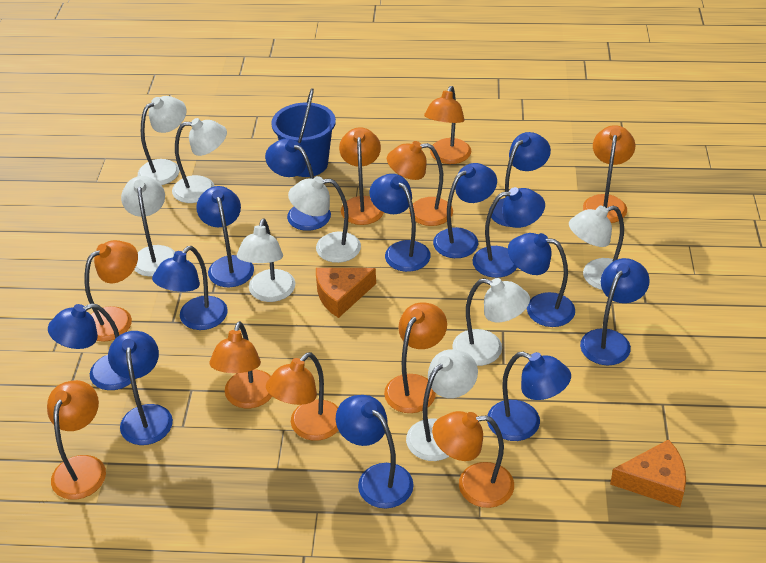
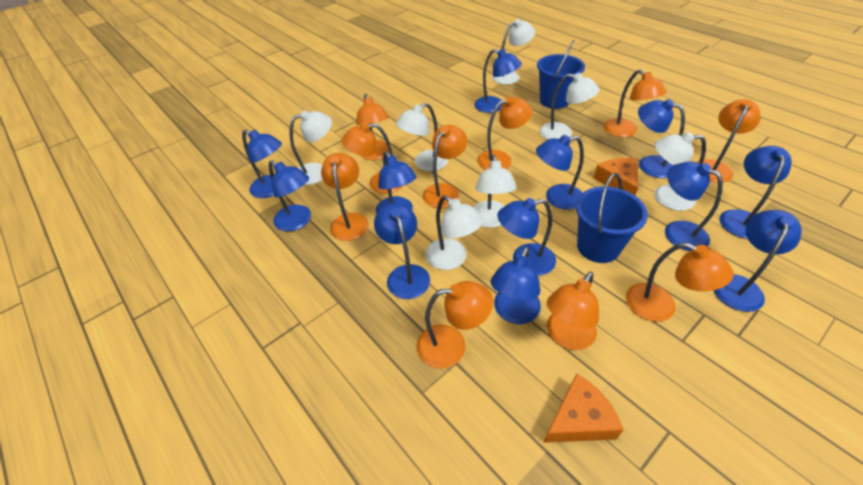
blue bucket: [271,88,336,177] = 1 -> [537,40,585,109] [576,173,648,263] = 2
blue lamp: [48,303,131,390] [108,331,173,445] [152,246,228,330] [196,186,254,287] [265,138,331,231] [336,395,414,509] [369,174,431,272] [433,163,497,258] [472,187,545,278] [487,352,571,441] [491,132,551,227] [508,233,575,327] [580,258,650,365] = 13 -> [242,129,282,198] [269,160,311,231] [374,203,430,299] [376,151,416,214] [474,49,522,113] [491,247,541,324] [498,198,556,276] [536,135,584,210] [638,99,685,178] [665,162,723,251] [714,210,802,312] [720,146,792,239] = 12
white lamp: [121,176,175,277] [138,96,187,185] [172,118,227,203] [237,218,295,302] [288,176,361,263] [406,349,478,461] [452,278,530,366] [569,205,624,290] = 8 -> [289,110,332,185] [396,103,448,171] [425,195,483,270] [473,155,517,228] [492,19,535,84] [539,73,600,140] [654,132,706,211] = 7

